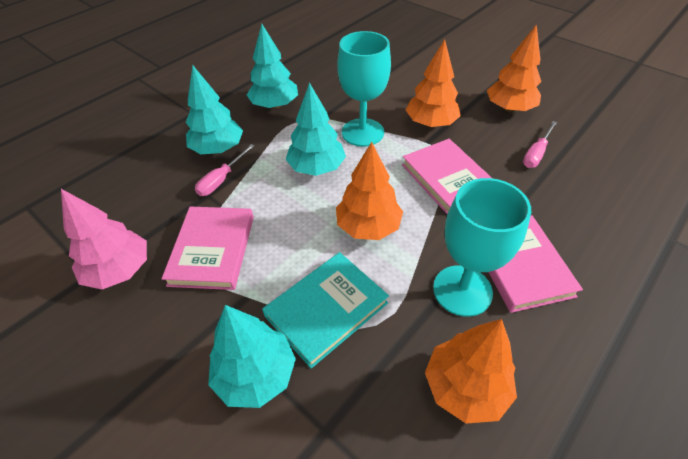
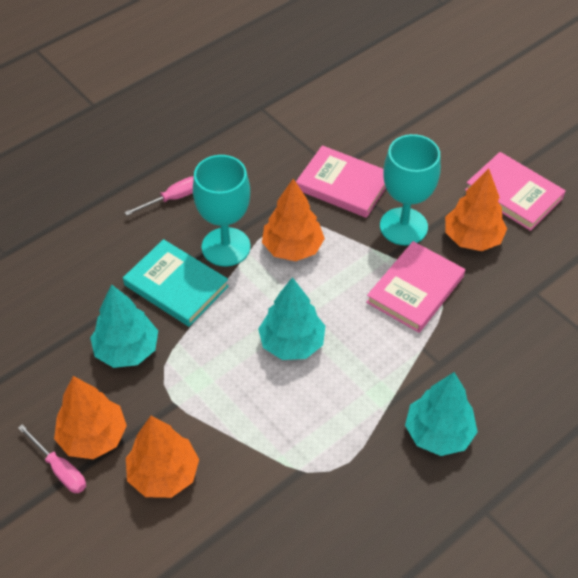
pink tree: [61,189,147,289] = 1 -> none = 0
turquoise tree: [186,65,243,154] [208,305,296,408] [247,24,298,109] [286,83,346,176] = 4 -> [90,284,158,368] [258,277,325,360] [405,372,478,456] = 3

